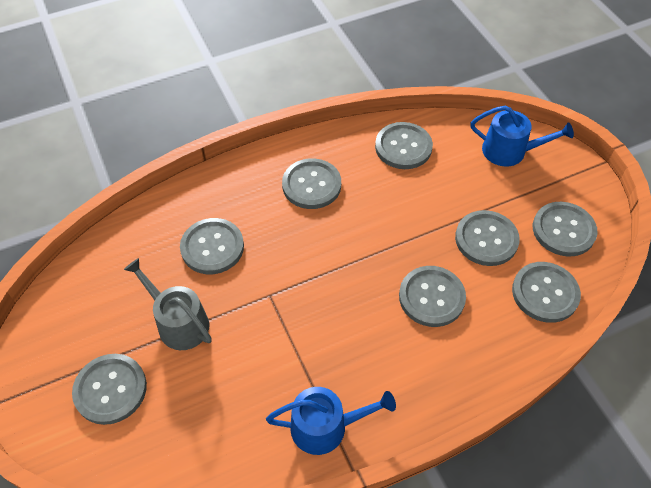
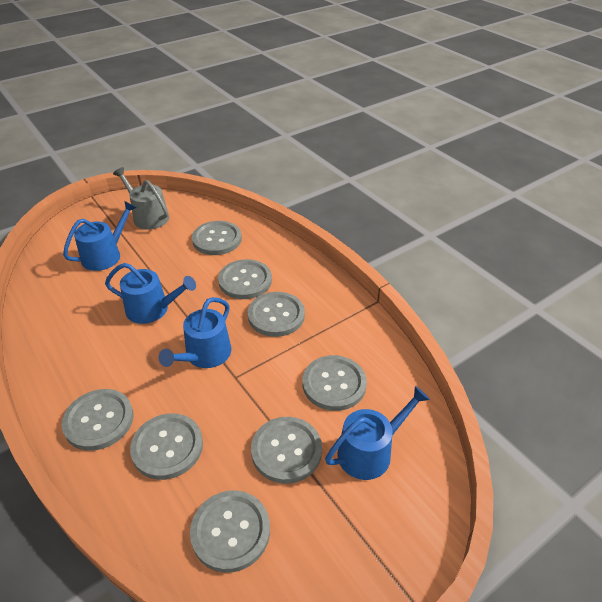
blue watering can: [266,387,396,455] [471,106,574,167] = 2 -> [63,201,137,271] [105,263,196,324] [159,297,231,368] [325,386,430,480] = 4

